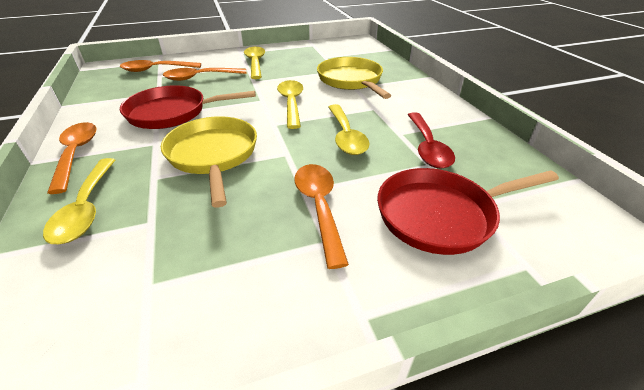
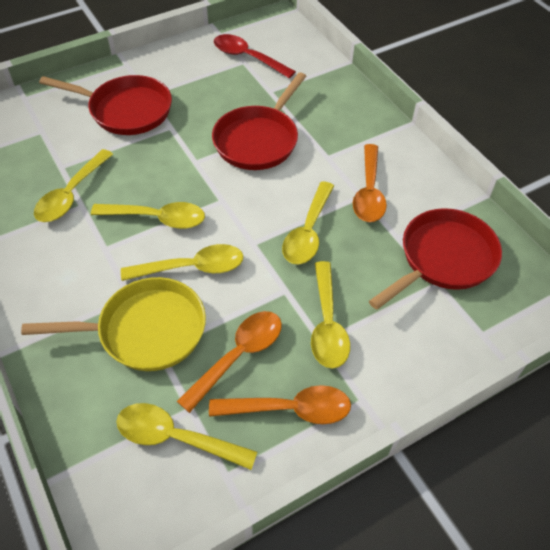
orange spoon: [47,122,97,194] [120,60,201,72] [163,68,247,81] [294,164,349,269] = 4 -> [177,311,282,413] [209,385,351,424] [353,144,387,222] = 3
red pan: [120,85,256,129] [377,168,559,255] = 2 -> [39,75,172,135] [212,72,306,170] [369,208,502,310] = 3
yellow pan: [161,116,257,208] [317,57,391,99] = 2 -> [21,277,206,371] = 1
yellow spoon: [43,158,115,244] [244,47,265,79] [277,80,303,129] [328,104,370,155] = 4 -> [34,149,113,222] [91,202,205,229] [116,403,257,470] [121,244,243,281] [282,181,334,265] [311,261,350,369] = 6

